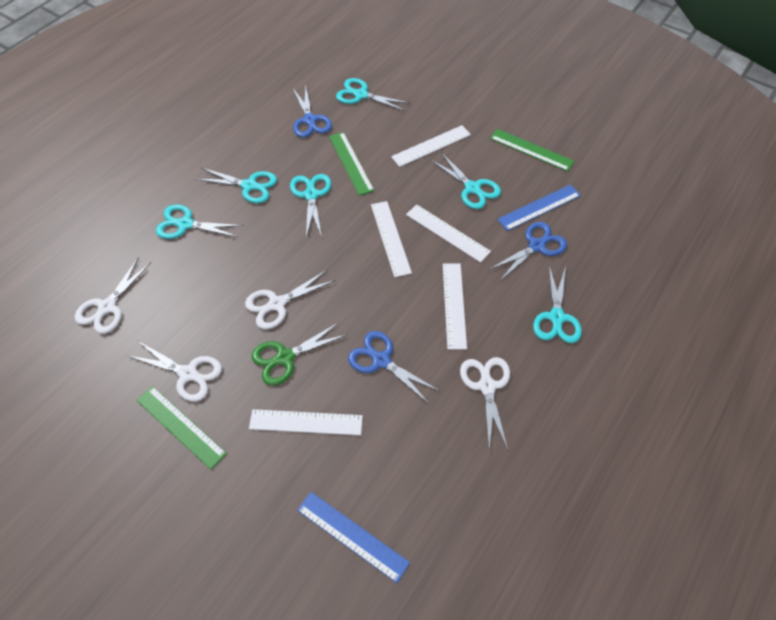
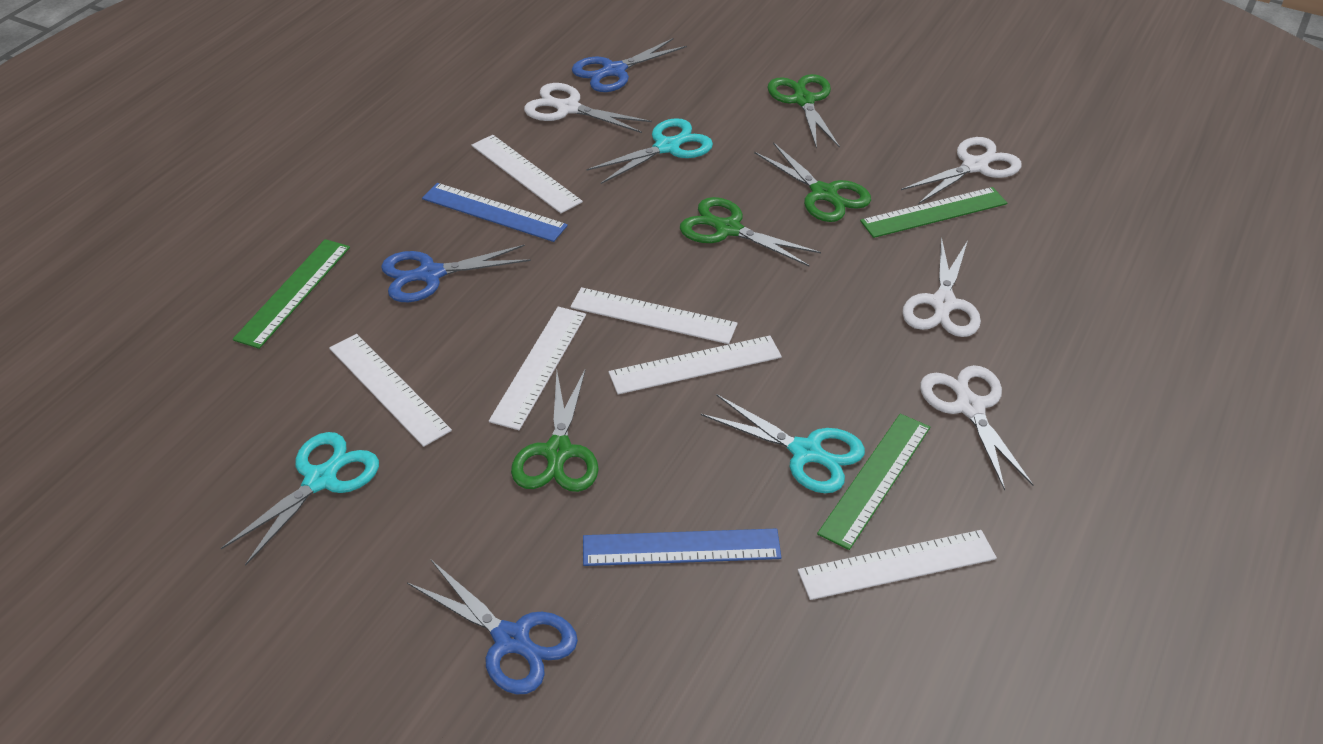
green scissors: [252,322,346,385] = 1 -> [511,368,599,492] [680,197,821,266] [754,142,871,222] [767,74,840,149] = 4
turquoise scissors: [156,204,243,239] [195,168,277,203] [290,174,331,238] [336,78,409,111] [431,152,501,209] [533,266,582,343] = 6 -> [221,432,379,566] [587,118,713,184] [701,394,865,493] = 3
white ruler: [249,409,363,435] [371,201,412,277] [391,125,471,167] [406,204,491,263] [443,263,467,350] = 5 -> [329,334,452,447] [471,135,583,213] [489,307,586,430] [570,287,738,344] [608,336,782,394] [798,530,997,600] = 6

